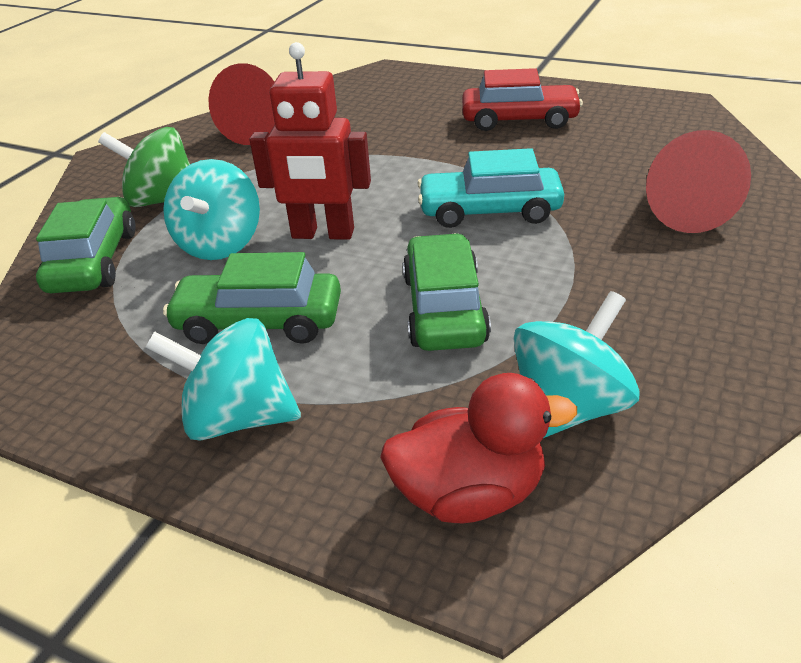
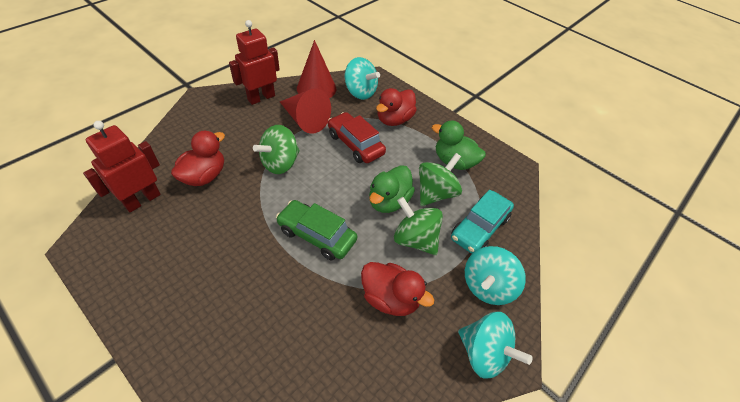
green car: [36,197,136,293] [163,252,341,344] [403,233,491,351] = 3 -> [276,200,357,260] = 1
green duck: none = 0 -> [369,165,415,213] [432,121,486,170] = 2
green spinning top: [98,127,190,207] = 1 -> [253,125,300,174] [394,197,443,255] [419,153,462,206] = 3
red duck: [380,373,577,523] = 1 -> [171,131,225,186] [361,262,434,316] [376,88,417,126] = 3
red robot: [250,42,371,240] = 1 -> [83,121,161,212] [229,20,280,105] = 2

